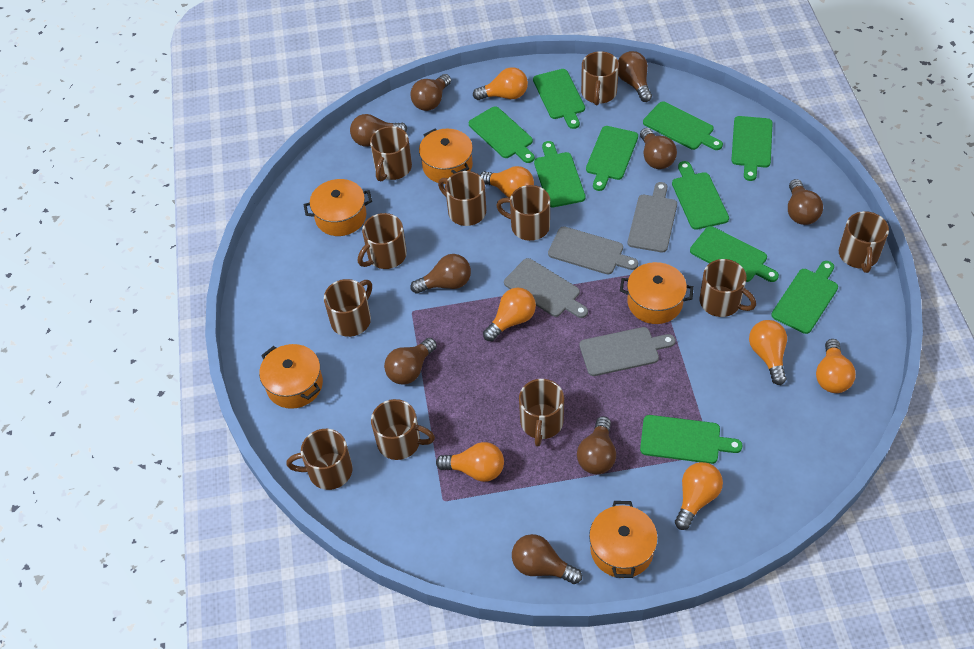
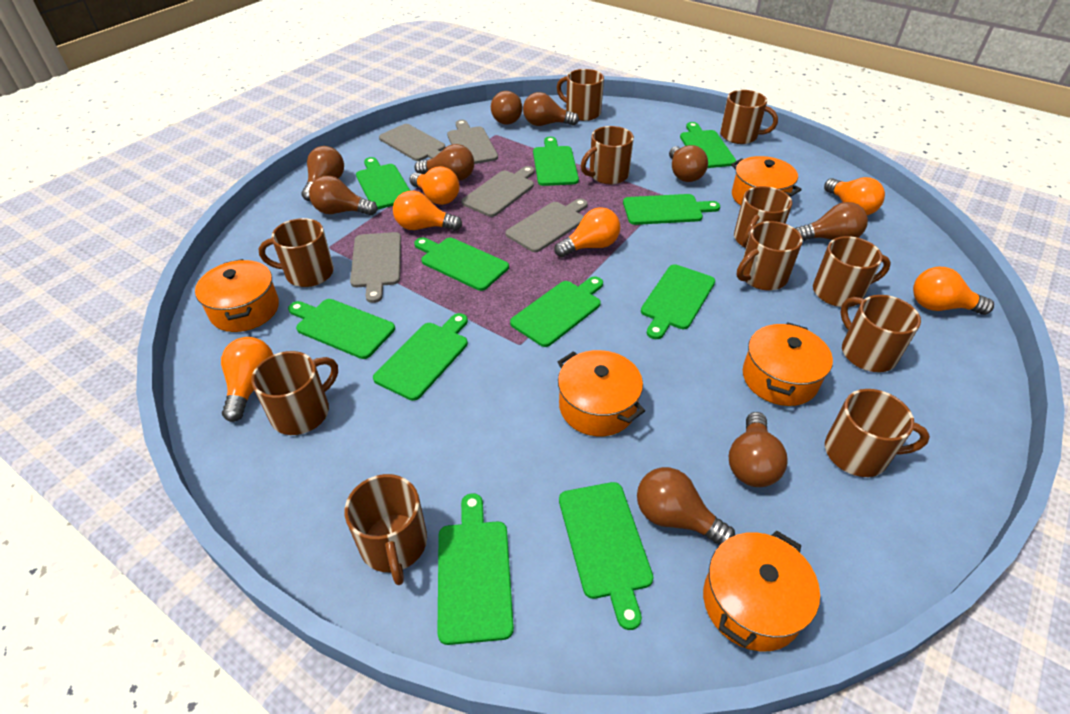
green cutting board: [469,106,535,163] [533,69,585,129] [534,141,586,207] [586,126,638,191] [640,415,743,464] [643,101,723,150] [672,161,729,230] [690,226,779,282] [731,116,773,181] [771,261,838,334] = 10 -> [288,299,395,359] [356,157,410,209] [373,313,468,401] [414,237,509,291] [437,493,514,645] [510,276,603,347] [533,137,579,186] [559,482,653,630] [623,194,720,225] [641,264,715,339] [680,122,736,168] = 11
grey cutting board: [504,258,588,318] [548,226,638,274] [580,327,675,376] [628,182,677,252] = 4 -> [350,232,401,303] [379,124,446,161] [447,120,498,164] [461,166,535,217] [505,199,588,252] = 5
orange light bulb: [436,442,504,482] [473,67,528,100] [480,166,534,198] [483,287,536,341] [675,462,723,530] [749,320,787,385] [816,339,856,393] = 7 -> [221,337,273,422] [393,191,462,231] [409,166,459,205] [554,207,620,257] [824,177,885,215] [913,267,994,315] = 6

